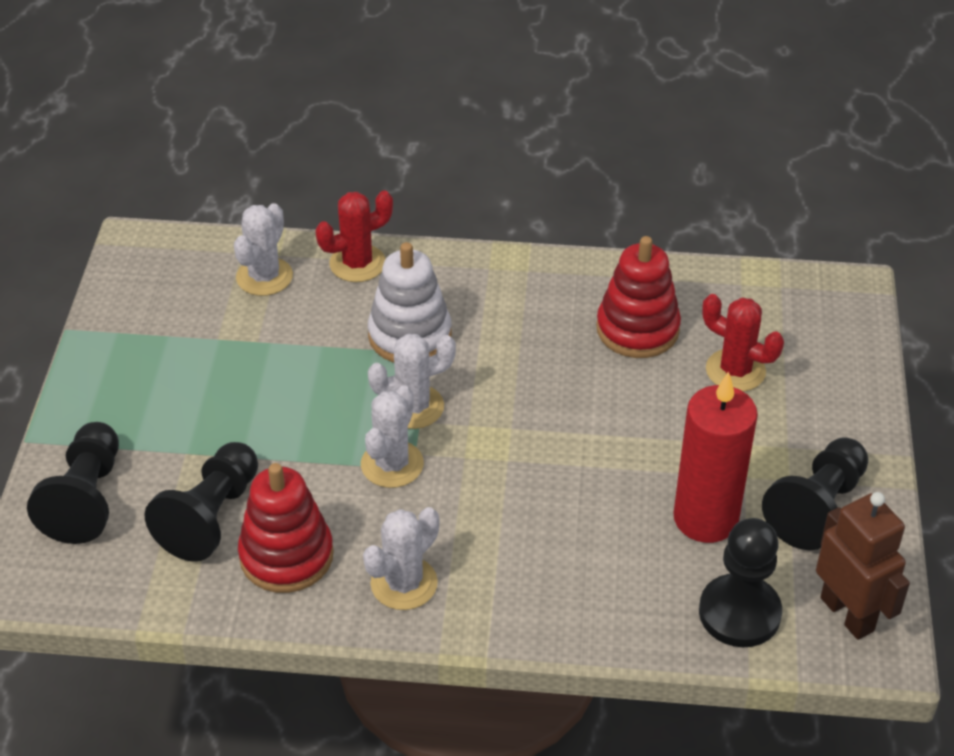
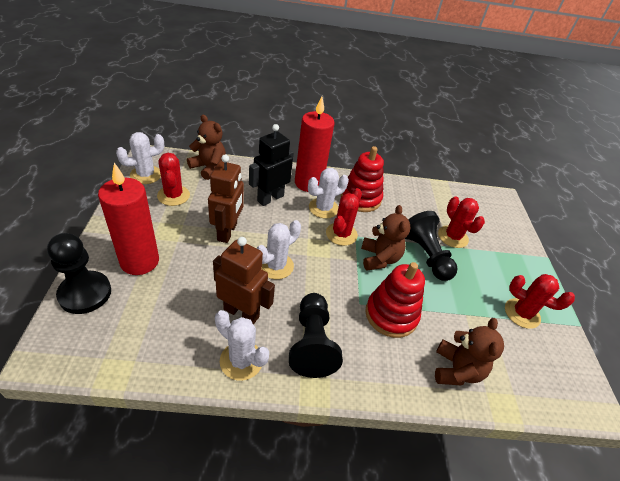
black pawn: [27,422,119,544] [145,442,258,562] [699,518,782,647] [762,437,868,550] = 4 -> [47,233,111,314] [289,293,343,378] [405,211,458,281] = 3
black robot: none = 0 -> [249,124,294,206] = 1
brown robot: [816,492,910,640] = 1 -> [208,155,244,243] [213,237,275,325] = 2
brown teddy bear: none = 0 -> [187,114,226,180] [361,205,410,271] [435,318,504,385] = 3
red cactus: [315,190,393,282] [702,294,784,392] = 2 -> [157,153,190,206] [326,188,362,246] [438,196,485,248] [505,274,575,329] = 4
red candle: [673,371,758,543] = 1 -> [98,163,159,275] [295,97,335,192] = 2
white stacking toy: [368,242,452,363] = 1 -> none = 0

